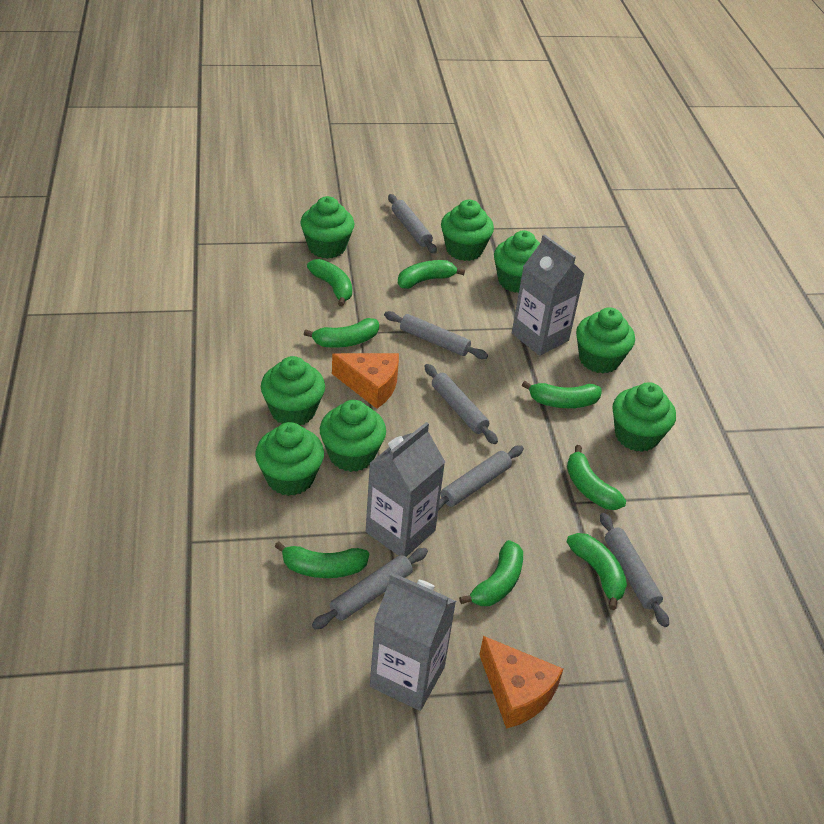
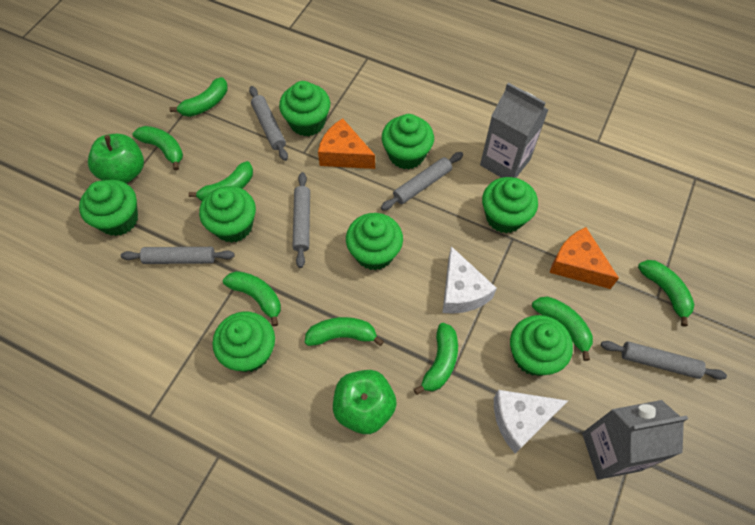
green apple: none = 0 -> [88,134,144,184] [333,370,397,434] = 2
grey carton: [366,422,445,557] [370,572,456,711] [512,234,584,356] = 3 -> [480,83,549,178] [582,400,688,480] = 2
grey rolling pin: [312,548,428,629] [384,311,488,359] [388,194,437,254] [424,364,498,444] [438,445,524,511] [600,513,669,627] = 6 -> [121,247,235,264] [249,86,288,161] [292,172,310,268] [381,152,463,211] [601,341,727,380] = 5
white cheese: none = 0 -> [443,246,497,314] [494,390,568,453] = 2

